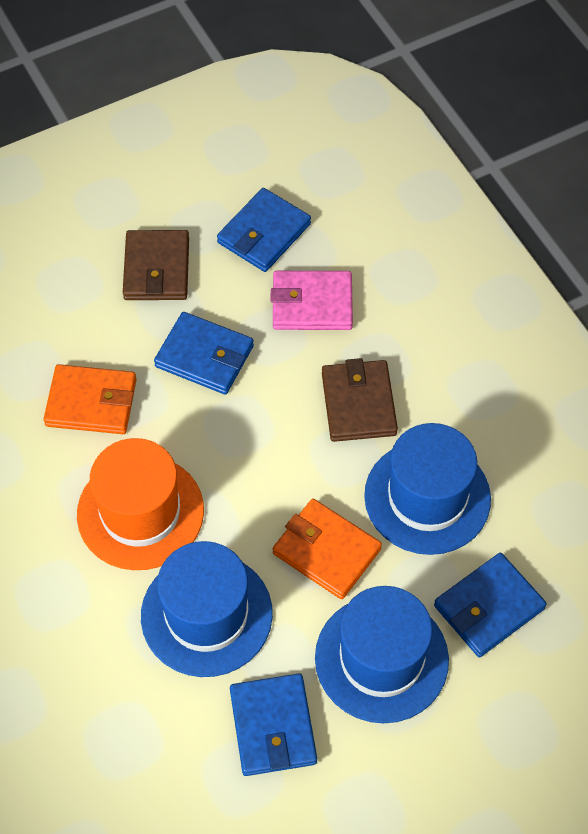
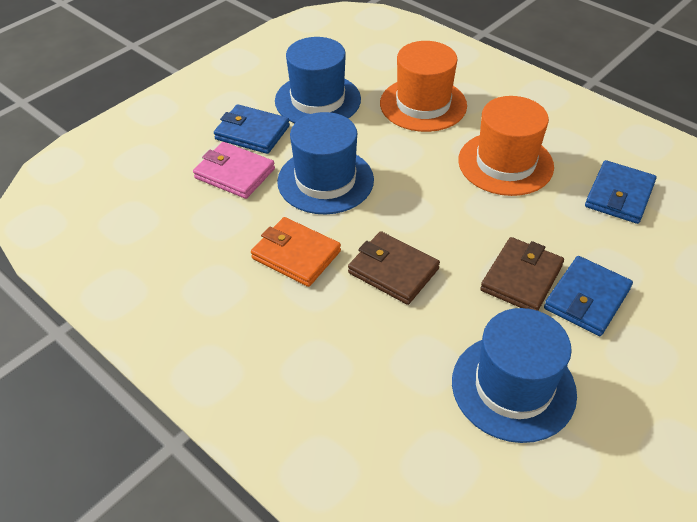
blue wallet: [154,312,254,395] [217,188,311,272] [230,673,317,776] [434,553,546,657] = 4 -> [214,104,290,154] [544,256,633,336] [585,160,657,224] = 3
orange hat: [77,438,204,570] = 1 -> [380,41,467,132] [458,96,554,196] = 2
orange wallet: [44,364,136,434] [273,499,382,599] = 2 -> [251,217,341,287] = 1

